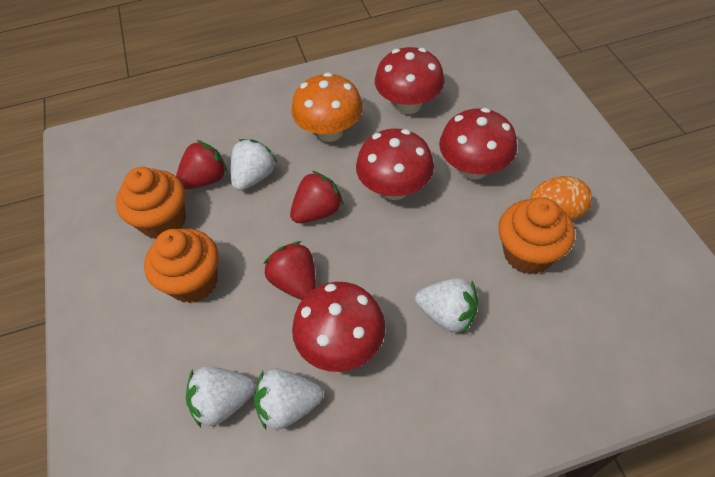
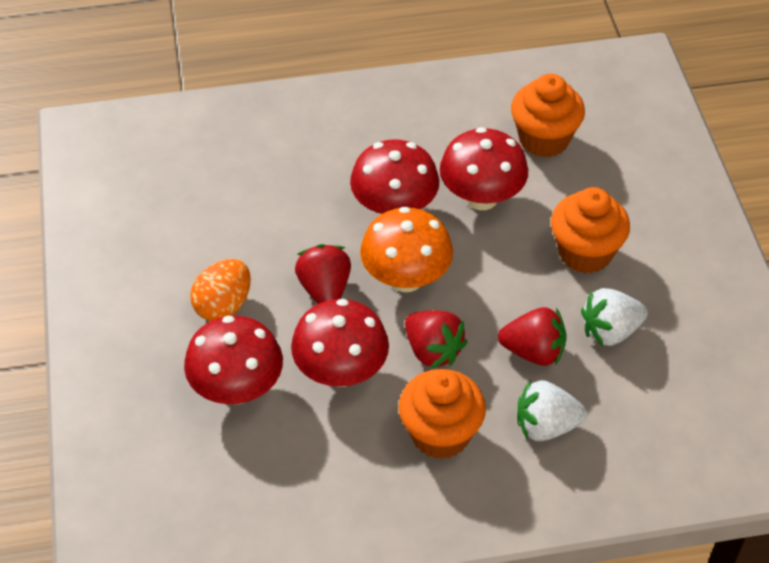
white strawberry: [186,366,256,427] [231,139,277,191] [254,368,323,430] [415,278,478,334] = 4 -> [517,380,587,441] [581,288,648,346] = 2

